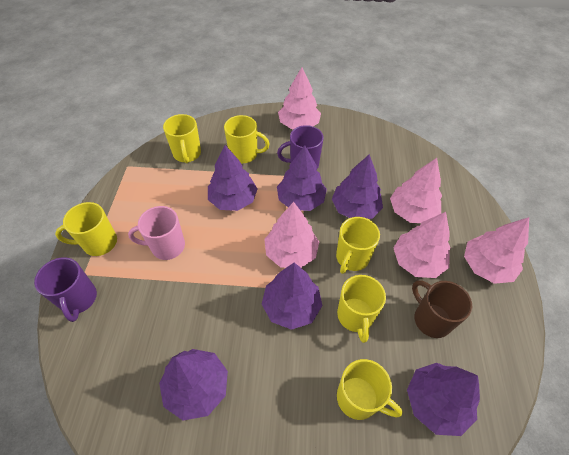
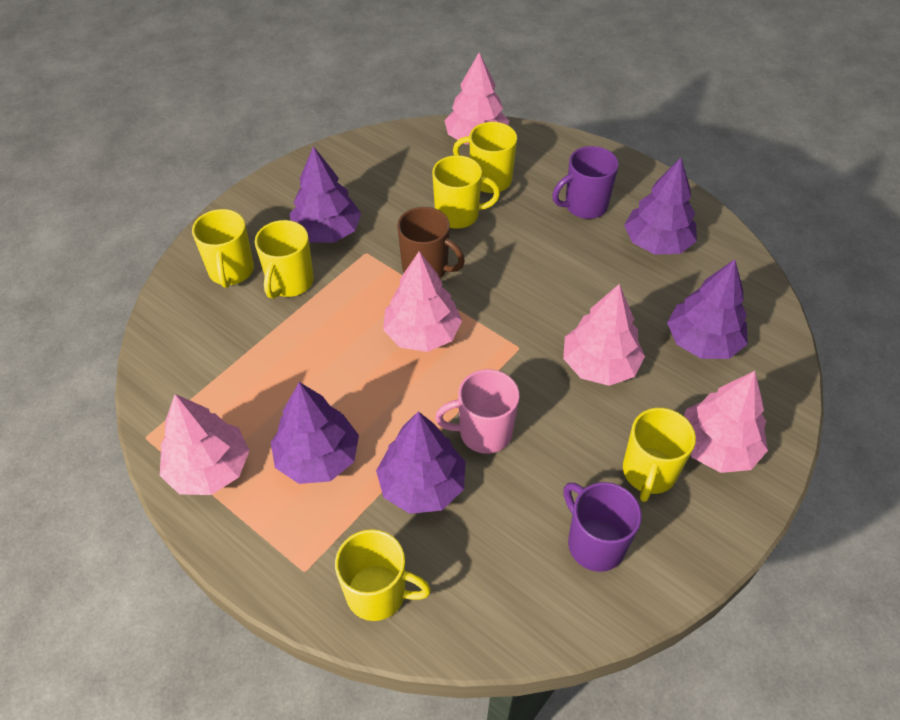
purple tree: [159,349,228,420] [208,145,257,211] [262,263,322,330] [277,145,327,211] [332,154,383,219] [407,363,480,436] = 6 -> [271,382,359,484] [290,146,361,243] [376,411,466,514] [624,158,697,254] [667,259,748,359] = 5

